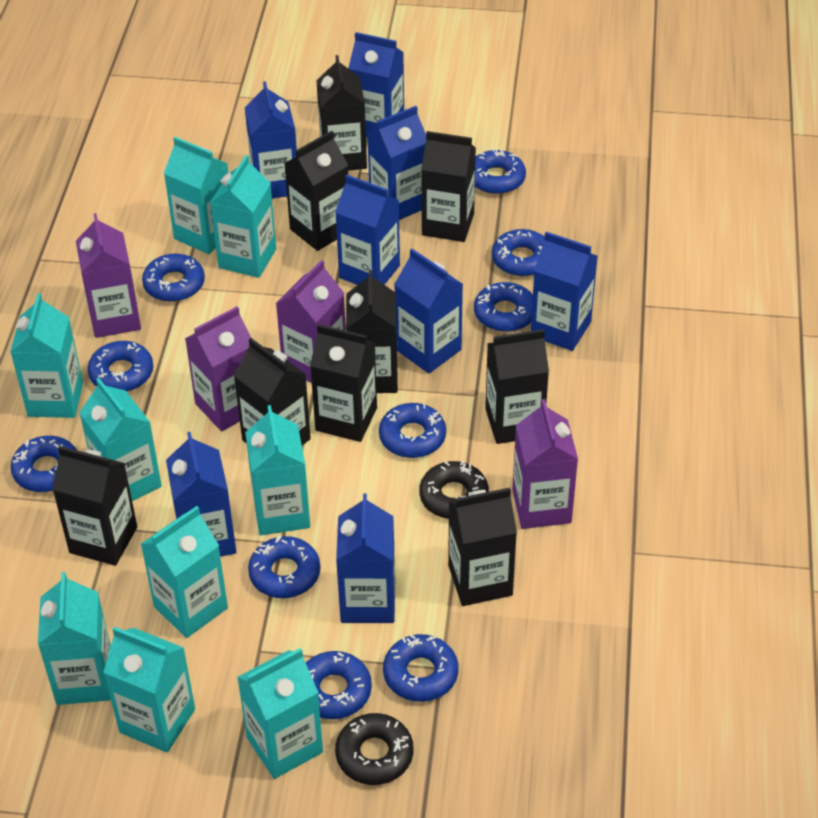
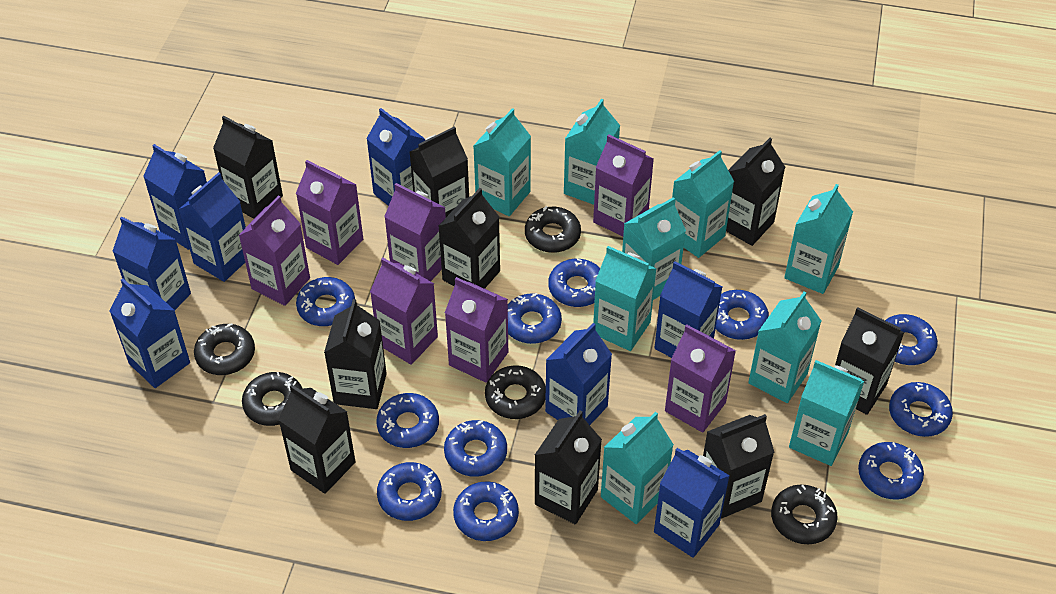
black donut: [335,713,413,785] [419,461,489,519] = 2 -> [194,323,255,375] [242,372,303,426] [485,365,546,419] [525,206,581,253] [771,484,838,544] = 5
blue donut: [11,436,77,492] [88,341,153,392] [142,254,205,302] [248,536,320,598] [306,651,372,719] [379,403,446,458] [383,634,458,702] [474,282,533,332] [475,148,526,194] [492,229,545,276] = 10 -> [296,277,355,326] [376,393,439,448] [377,462,442,521] [444,420,507,477] [453,481,519,541] [508,293,562,344] [548,259,600,307] [716,290,769,340] [858,442,924,499] [885,314,938,365] [889,382,953,437] = 11
purple carton: [76,213,141,338] [185,306,251,431] [276,260,346,383] [512,399,578,529] = 4 -> [239,196,310,306] [296,160,363,265] [370,258,438,365] [384,183,446,281] [445,277,508,383] [593,134,654,236] [665,325,736,433] = 7

